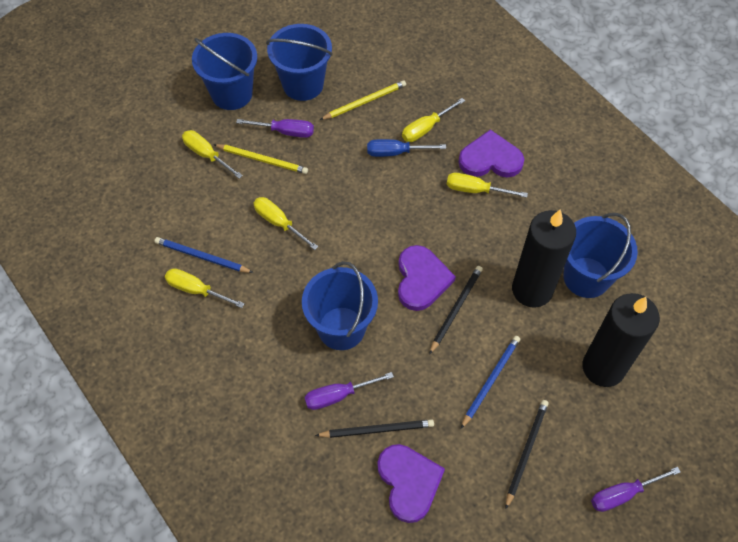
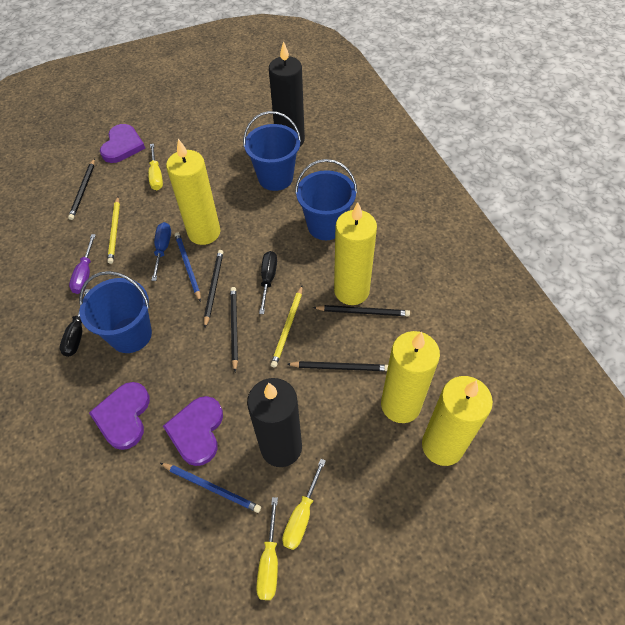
black pencil: [315,419,434,438] [429,266,483,355] [506,400,549,509] = 3 -> [68,158,95,220] [204,250,223,328] [230,287,238,372] [287,361,388,371] [313,305,410,316] = 5
black screwdriver: none = 0 -> [59,289,90,357] [259,251,277,314] = 2
blue bucket: [192,33,257,110] [266,24,333,101] [302,261,378,350] [564,213,638,298] = 4 -> [79,271,152,353] [243,111,301,191] [295,159,357,240] = 3
purple screwdriver: [236,119,314,138] [304,372,394,410] [591,467,681,512] = 3 -> [69,234,96,294] = 1
yellow candle: none = 0 -> [166,139,221,245] [334,202,377,305] [381,331,440,423] [422,376,493,466] = 4
yellow screwdriver: [165,268,245,308] [182,130,243,179] [253,197,318,250] [402,98,465,142] [447,173,528,198] = 5 -> [148,144,163,191] [256,497,278,600] [282,459,326,550] = 3

